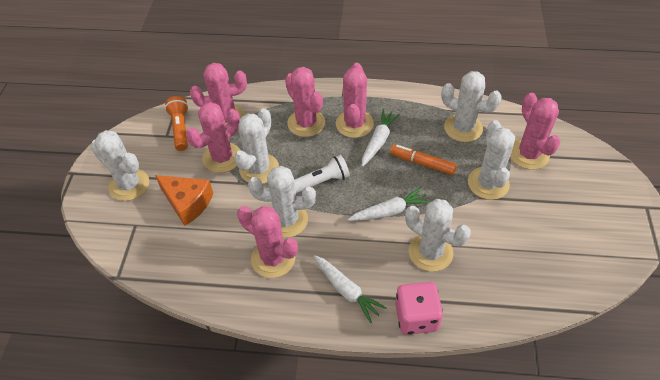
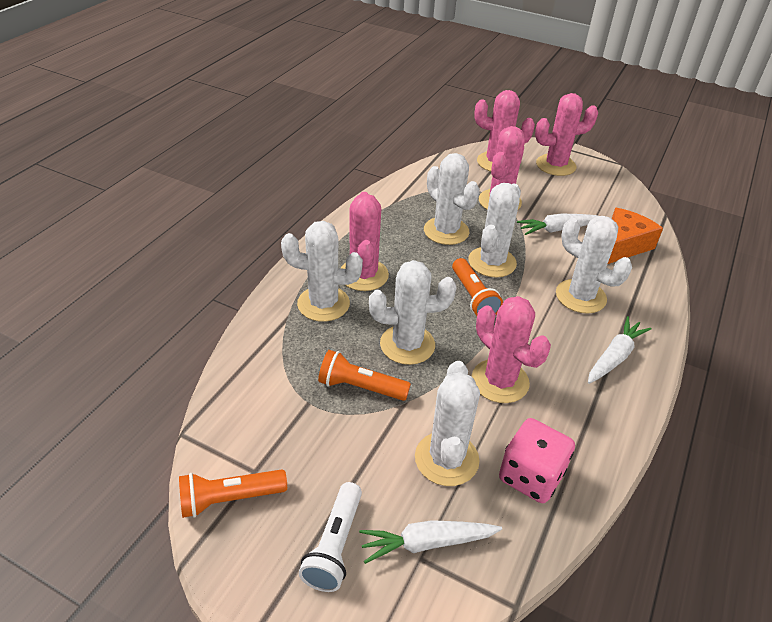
orange flashlight: [165,96,189,151] = 1 -> [179,469,287,518] [318,350,411,401] [452,258,503,316] = 3
orange marker: [390,145,457,175] = 1 -> none = 0
pink cactus: [186,102,240,173] [190,63,247,125] [237,206,298,278] [285,67,325,137] [336,63,374,138] [510,93,561,170] = 6 -> [341,192,389,291] [472,296,551,403] [474,90,535,172] [479,126,525,210] [535,93,598,176] = 5

